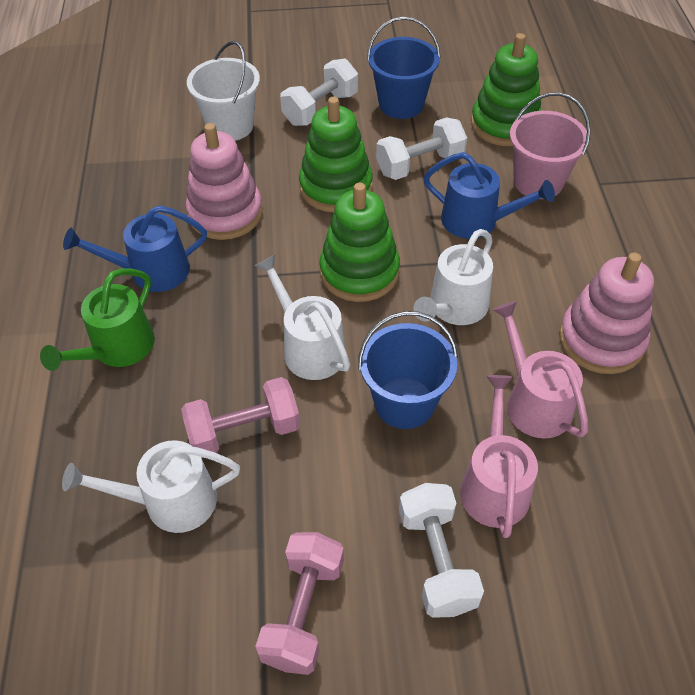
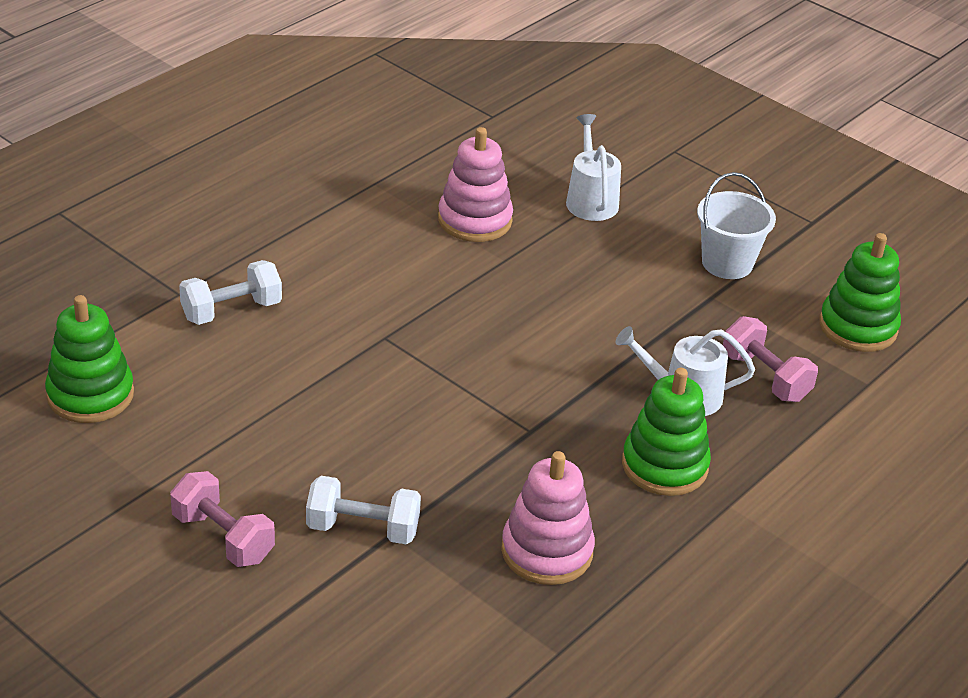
blue bucket: [358,311,458,429] [367,17,440,119] = 2 -> none = 0
blue watering can: [63,205,207,292] [423,152,555,239] = 2 -> none = 0
green watering can: [40,268,155,371] = 1 -> none = 0
pink bucket: [510,92,591,199] = 1 -> none = 0
pink watering can: [460,375,538,538] [493,301,588,439] = 2 -> none = 0
white dumbbell: [280,59,358,126] [376,117,467,180] [399,483,484,618] = 3 -> [179,260,282,325] [306,476,421,545] = 2
white watering can: [62,440,240,533] [255,254,350,380] [413,229,493,325] = 3 -> [566,114,621,221] [616,326,755,416] = 2

